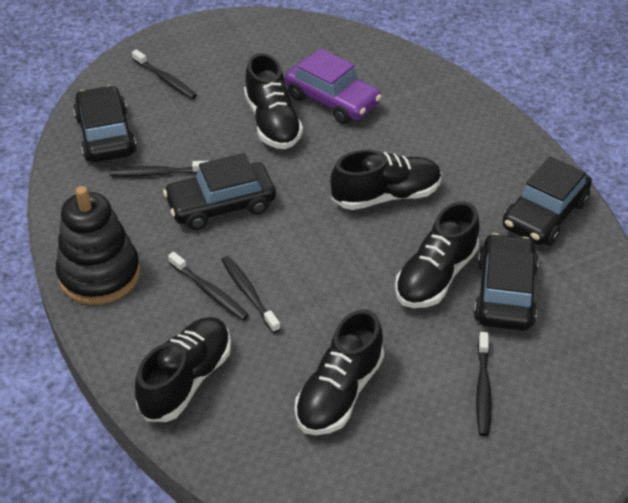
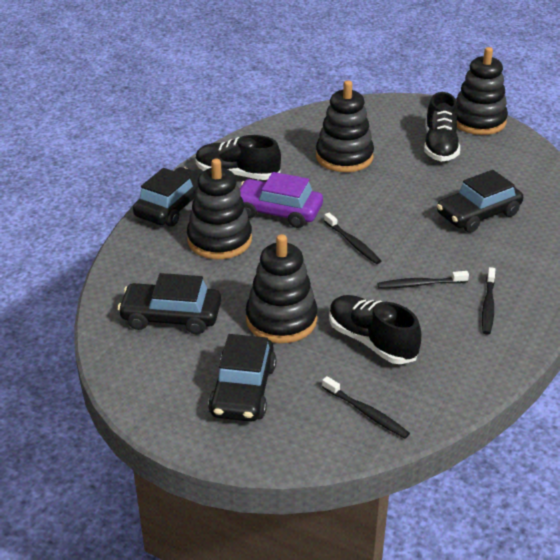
black shoe: [135,317,231,422] [244,53,303,149] [295,309,384,435] [330,150,442,210] [395,201,480,308] = 5 -> [195,135,281,180] [329,295,421,364] [424,92,460,162] = 3
black stacking toy: [56,186,140,305] = 1 -> [187,159,252,259] [246,234,318,343] [316,80,374,172] [456,47,508,135] = 4
black toothbrush: [110,161,208,177] [132,49,197,99] [168,252,249,321] [221,256,280,333] [476,332,491,436] = 5 -> [322,376,410,438] [324,213,381,264] [377,271,469,289] [482,267,495,335] = 4

